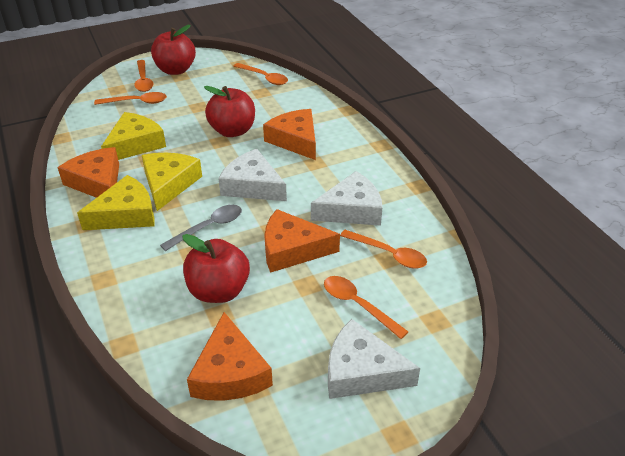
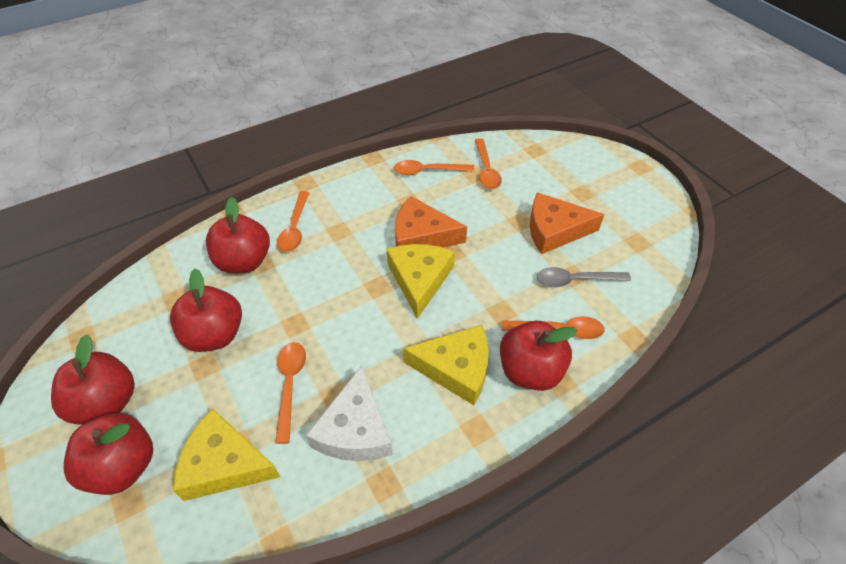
orange cheese: [57,147,119,198] [187,312,273,401] [263,109,316,160] [264,209,340,273] = 4 -> [395,196,467,247] [530,192,604,254] = 2
red apple: [151,25,196,75] [182,234,250,303] [204,86,255,137] = 3 -> [51,334,135,425] [64,413,153,495] [170,268,242,352] [206,197,270,274] [500,321,577,391] = 5
white cheese: [218,149,287,201] [311,171,382,226] [328,319,420,399] = 3 -> [306,366,393,461] = 1

